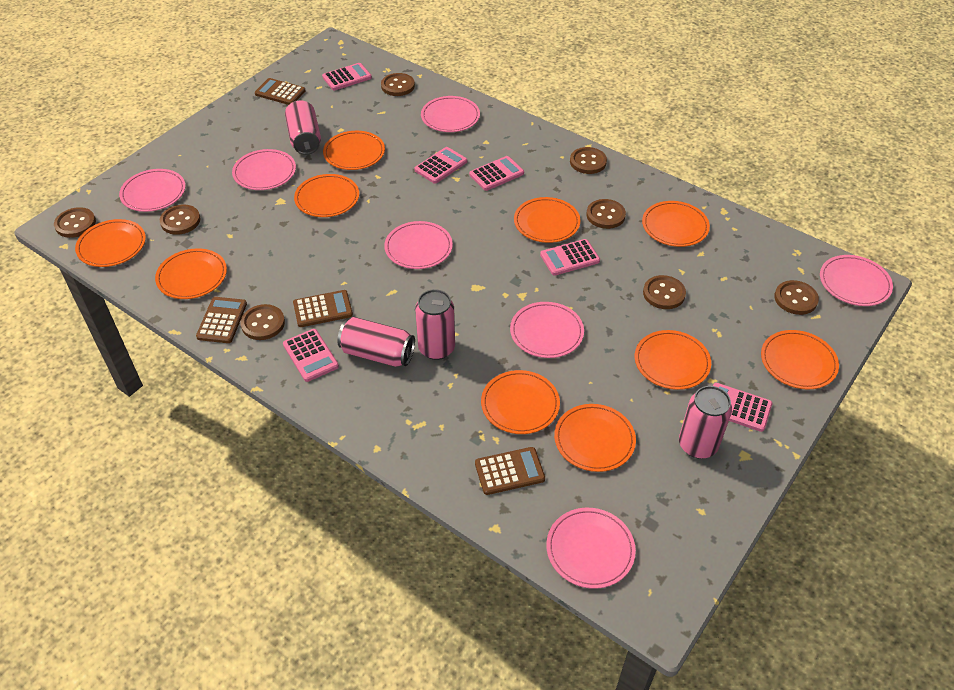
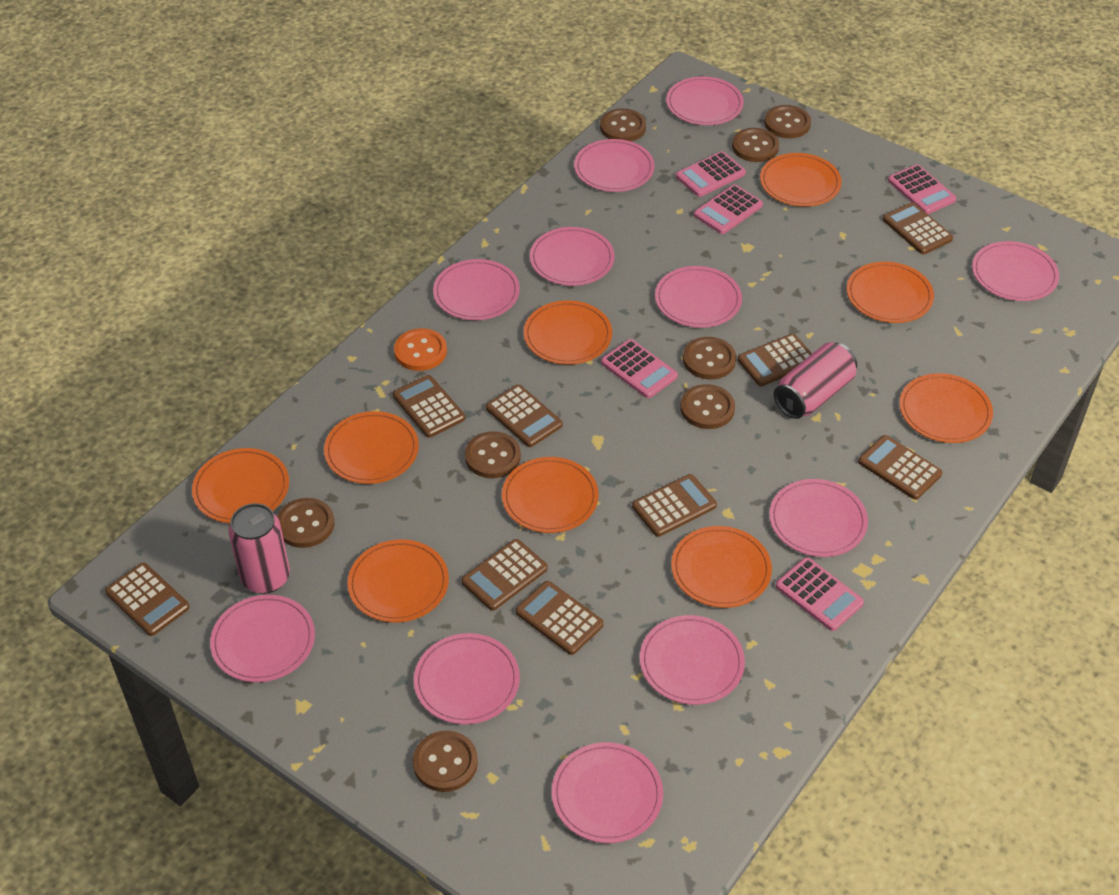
brown calculator: [196,297,247,343] [255,78,305,105] [293,290,353,327] [475,447,545,495] = 4 -> [105,563,190,636] [393,375,465,438] [461,539,548,611] [486,385,563,447] [516,581,604,655] [632,474,717,537] [738,334,812,386] [858,435,942,500] [883,202,953,254] = 9
orange button: none = 0 -> [394,328,447,371] = 1
orange plate: [75,219,146,267] [155,248,227,299] [294,174,359,217] [323,131,385,170] [481,370,560,434] [514,197,580,243] [554,404,636,472] [635,330,711,390] [642,201,710,247] [761,330,839,390] = 10 -> [192,448,289,523] [324,411,419,484] [347,540,449,623] [502,457,599,533] [524,300,612,365] [671,526,772,608] [760,153,842,207] [847,262,934,323] [899,373,993,443] = 9
pink calculator: [283,329,339,382] [322,63,372,91] [414,147,467,184] [469,156,524,191] [540,239,600,276] [713,383,772,432] = 6 -> [601,339,678,398] [676,151,746,197] [694,184,763,234] [776,557,864,631] [888,164,956,214] = 5
pink can: [285,100,321,155] [337,317,415,367] [415,289,455,360] [679,386,732,459] = 4 -> [228,503,290,594] [774,342,857,419] = 2
pink plate: [119,169,186,212] [232,149,296,190] [384,221,453,269] [421,96,480,132] [510,302,584,358] [546,508,636,589] [820,255,893,306] = 7 -> [210,595,315,682] [414,633,520,724] [433,259,520,320] [530,227,615,286] [552,742,663,843] [574,139,655,192] [640,615,745,705] [655,266,742,328] [666,77,744,125] [769,479,868,557] [972,241,1059,301] = 11

